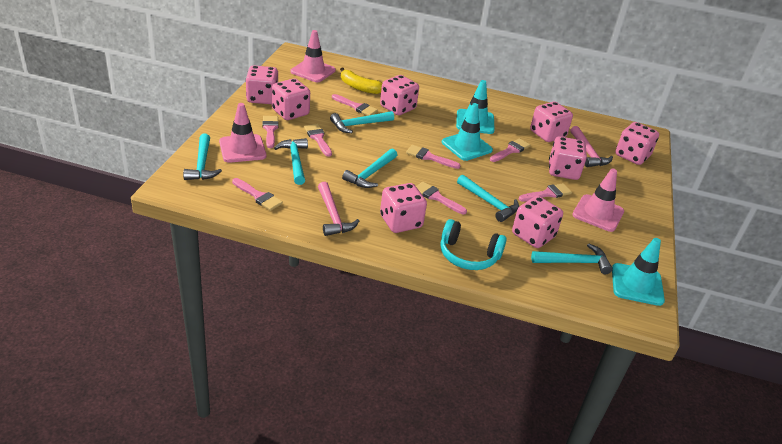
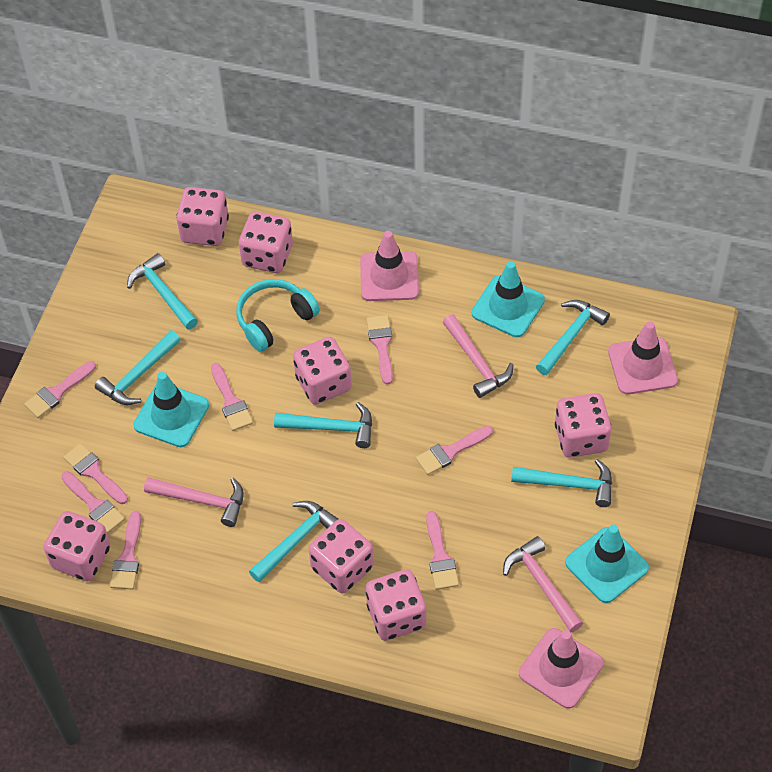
pink dice: [245,65,278,104] [272,78,310,120] [380,75,419,115] [380,183,427,233] [512,196,563,248] [530,102,573,142] [549,136,587,180] [615,122,659,165] = 8 -> [43,511,111,581] [176,187,229,246] [239,211,293,273] [293,337,352,405] [309,519,374,594] [366,569,426,641] [555,393,612,458] = 7
pink hammer: [318,182,359,236] [570,126,613,167] = 2 -> [144,477,244,527] [443,314,514,398] [503,536,583,632] = 3
yellow banana: [340,68,382,94] = 1 -> none = 0

